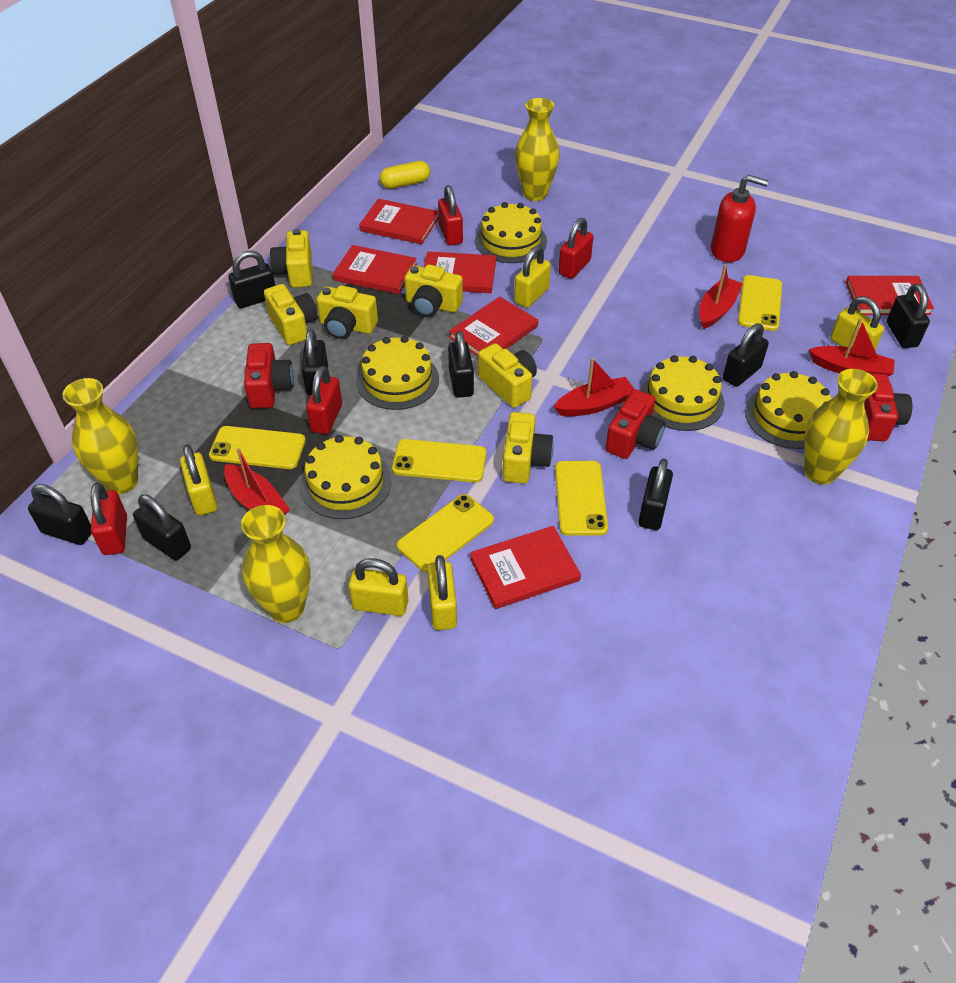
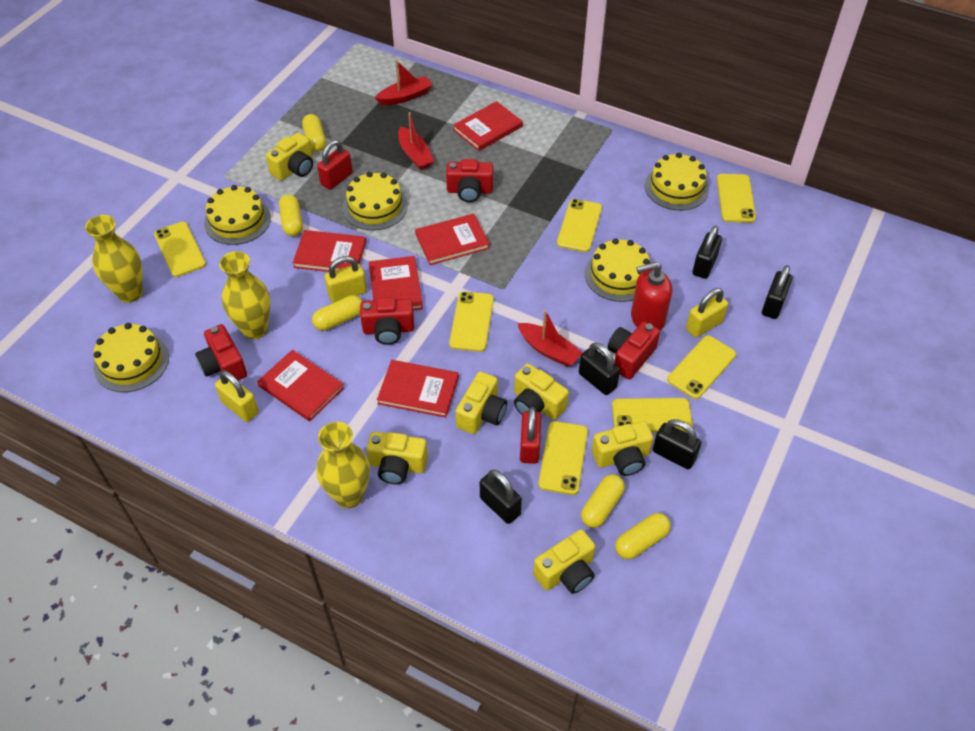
black padlock: [28,484,92,545] [133,494,191,560] [229,250,275,308] [302,329,328,395] [448,331,474,398] [638,458,673,530] [723,323,769,387] [887,284,930,348] = 8 -> [480,470,522,524] [579,343,620,395] [653,419,701,469] [692,226,722,279] [762,265,793,319] = 5
red boat: [224,448,290,515] [554,358,634,416] [699,264,743,329] [809,318,895,376] = 4 -> [375,60,432,105] [398,112,434,170] [517,310,583,367] = 3
red camera: [244,343,294,409] [605,389,666,459] [864,373,912,441] = 3 -> [195,324,247,380] [360,297,414,345] [446,159,493,202] [608,321,660,379] = 4
red padlock: [91,483,127,555] [306,366,342,434] [438,185,463,245] [559,218,593,279] = 4 -> [317,140,353,190] [520,407,541,464] = 2
yellow capsule: [380,161,430,189] = 1 -> [279,194,303,236] [302,114,326,152] [312,295,362,331] [581,474,625,528] [615,513,671,559] = 5
yellow padlock: [180,444,217,515] [349,558,408,616] [428,555,457,630] [514,246,551,308] [830,296,884,350] = 5 -> [215,370,259,422] [324,256,367,303] [686,288,728,338] = 3
yellow phone: [209,426,306,469] [392,439,486,482] [397,494,494,572] [555,461,608,536] [738,275,782,331] = 5 -> [154,222,206,277] [449,291,494,352] [538,421,588,495] [557,199,602,252] [612,398,693,433] [667,335,736,399] [717,174,756,223] = 7
yellow vase: [62,378,138,494] [241,505,311,623] [515,98,560,201] [804,369,878,485] = 4 -> [85,215,143,303] [219,251,270,339] [316,422,370,508] = 3

